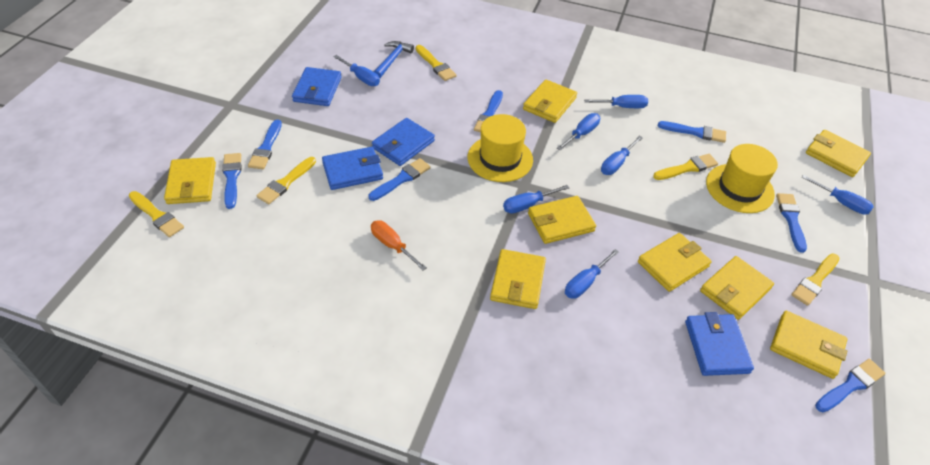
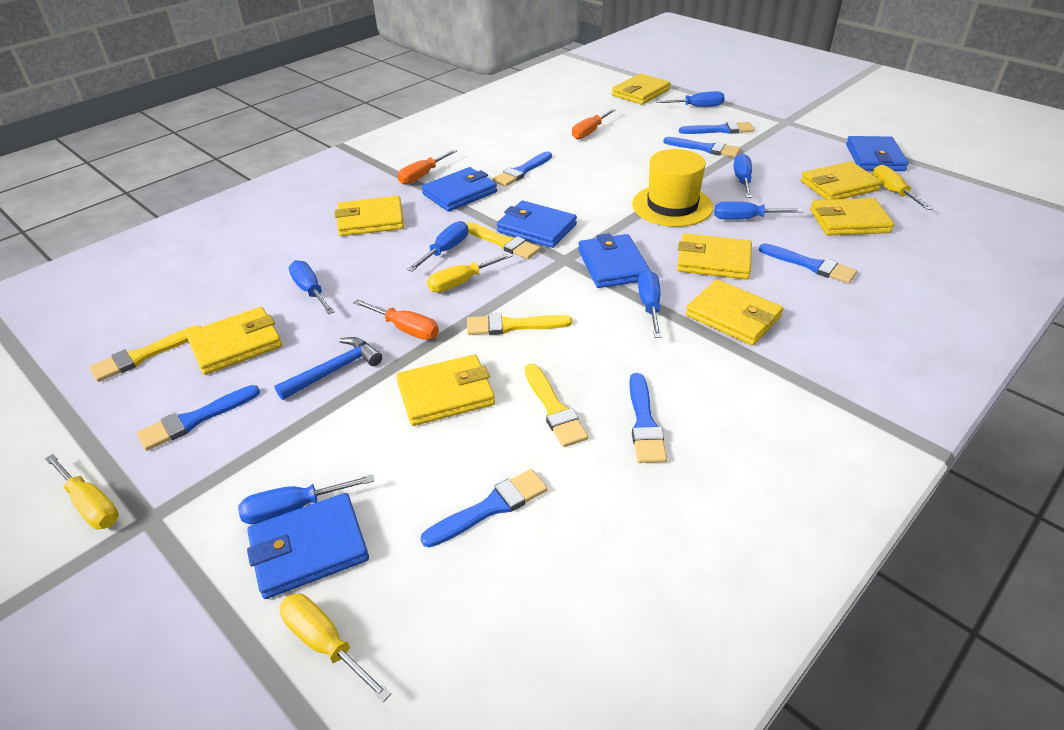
blue wallet: [292,67,341,106] [322,147,383,190] [372,118,435,166] [685,312,754,376] = 4 -> [247,493,369,599] [422,167,497,212] [497,201,577,248] [578,233,650,288] [846,136,909,171] = 5
orange screwdriver: [371,220,427,271] = 1 -> [353,299,439,340] [397,149,457,185] [572,108,616,140] = 3
yellow brush: [129,191,184,237] [256,157,316,204] [416,45,456,81] [653,154,718,180] [791,253,840,306] = 5 -> [89,325,201,382] [465,222,540,259] [467,314,572,335] [525,364,588,447] = 4
yellow hat: [468,114,533,182] [706,144,778,213] = 2 -> [632,149,713,227] = 1
yellow screwdriver: none = 0 -> [45,454,119,529] [279,594,391,702] [427,253,513,293] [873,165,933,210] = 4

